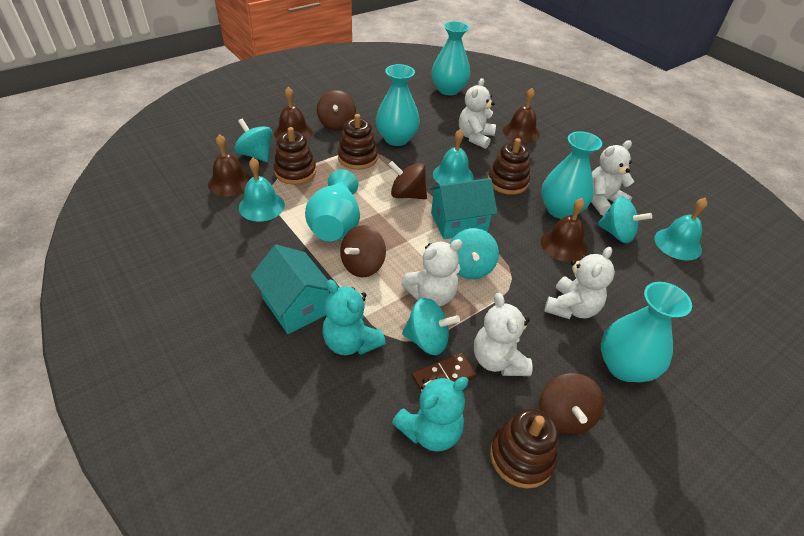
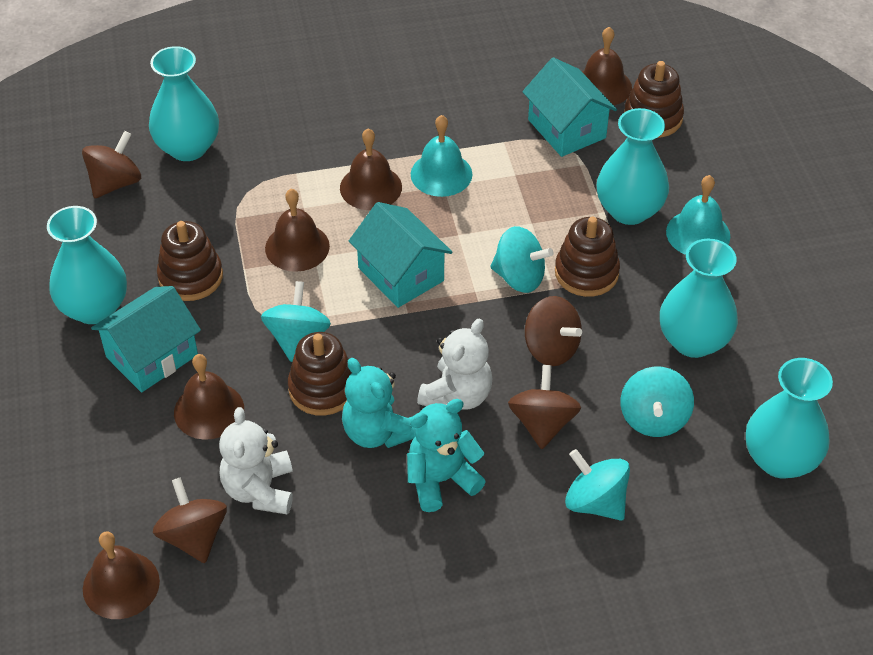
brown bell: [208,134,252,197] [274,87,313,140] [503,88,540,143] [541,198,587,262] = 4 -> [83,531,160,619] [174,354,244,440] [265,189,330,272] [340,128,402,210] [582,27,632,105] = 5
brown domino: [412,353,477,391] = 1 -> none = 0
turquoise bell: [239,158,285,222] [433,129,474,185] [654,198,707,260] = 3 -> [411,115,472,197] [666,175,730,255] = 2
turquoise house: [251,245,329,334] [430,178,497,239] = 2 -> [91,286,201,393] [349,202,453,308] [522,57,617,157] = 3
white teddy bear: [401,239,463,306] [459,78,496,149] [474,293,532,376] [544,247,615,319] [591,140,634,216] = 5 -> [219,407,293,515] [417,319,492,410] = 2

